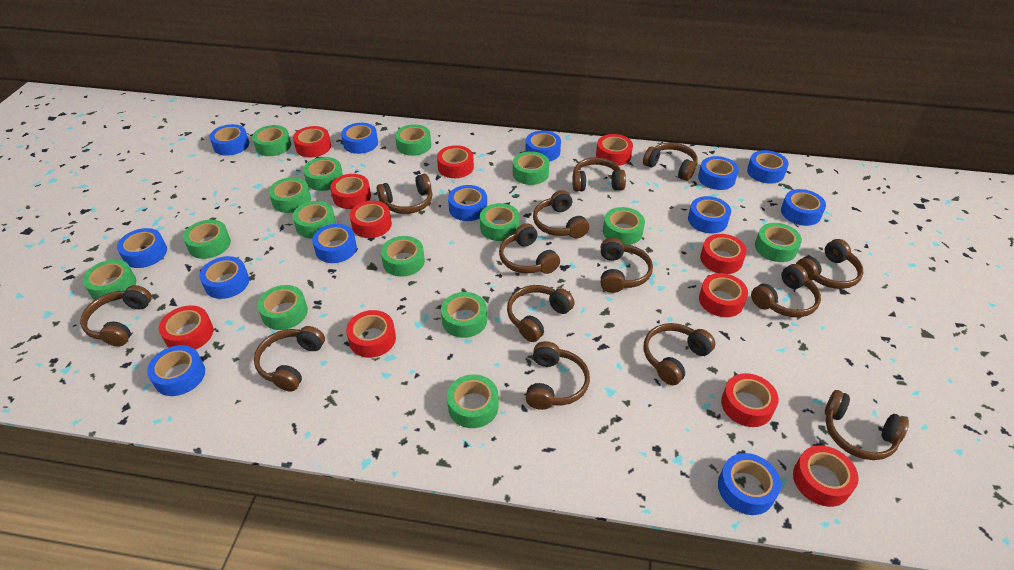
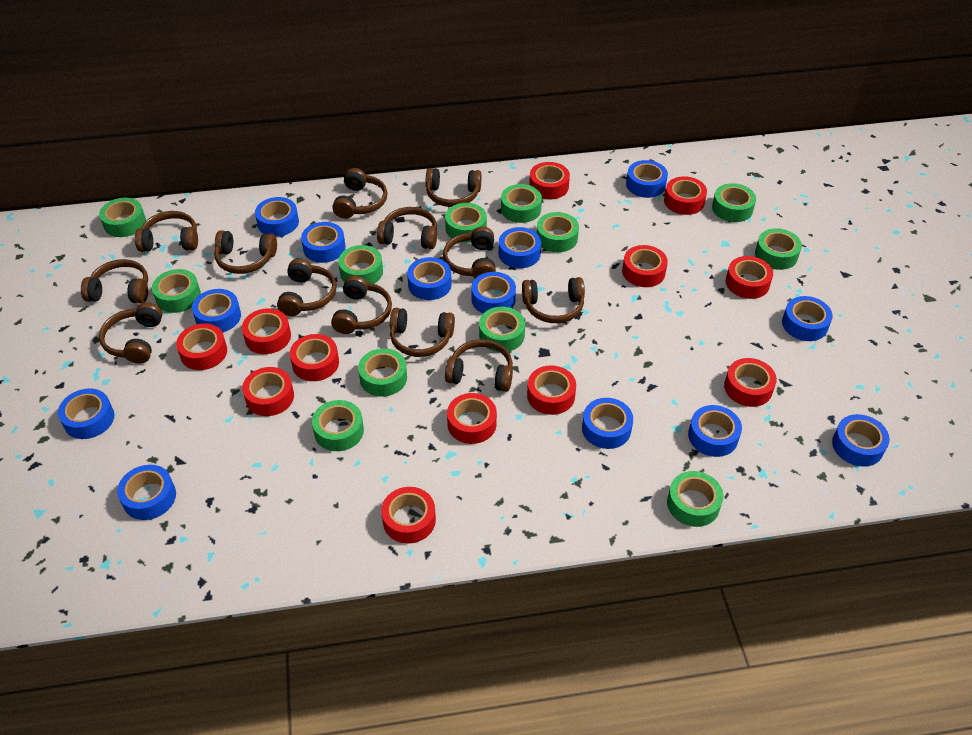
brown headphones: [80,285,152,347] [254,326,325,392] [377,174,433,214] [499,223,560,274] [507,285,575,342] [526,341,590,410] [533,190,589,238] [572,158,626,192] [601,238,653,293] [643,143,698,181] [644,323,716,385] [751,264,821,317] [796,239,863,289] [825,390,909,460] = 14 -> [81,259,148,304] [99,302,163,364] [135,211,198,252] [214,230,277,274] [277,258,337,316] [331,275,392,334] [332,168,387,219] [377,207,437,249] [390,308,455,357] [426,168,482,207] [443,227,496,278] [445,339,513,392] [522,277,585,323] = 13
green tape: [83,259,136,302] [183,220,231,259] [252,125,291,156] [257,285,308,330] [269,177,311,213] [293,201,336,239] [303,157,343,191] [381,236,425,277] [395,124,431,156] [441,292,487,338] [447,374,499,428] [480,203,520,241] [513,151,549,185] [603,207,645,245] [755,223,802,262] = 15 -> [99,198,146,237] [152,269,201,313] [312,400,364,451] [338,245,383,284] [358,348,407,397] [445,203,487,243] [479,307,525,352] [501,184,542,223] [537,212,579,252] [667,471,723,527] [712,183,756,222] [755,228,802,270] = 12
red tape: [159,305,213,350] [293,126,331,157] [330,174,371,209] [346,310,396,358] [350,201,392,238] [437,145,474,178] [596,134,633,166] [699,273,748,317] [700,234,747,274] [721,373,779,427] [793,445,859,507] = 11 -> [176,324,227,370] [242,308,291,354] [242,367,294,416] [290,334,339,381] [381,487,436,544] [447,393,497,444] [527,365,576,415] [529,162,570,200] [622,245,668,287] [664,176,707,215] [724,358,777,407] [726,256,773,299] = 12

